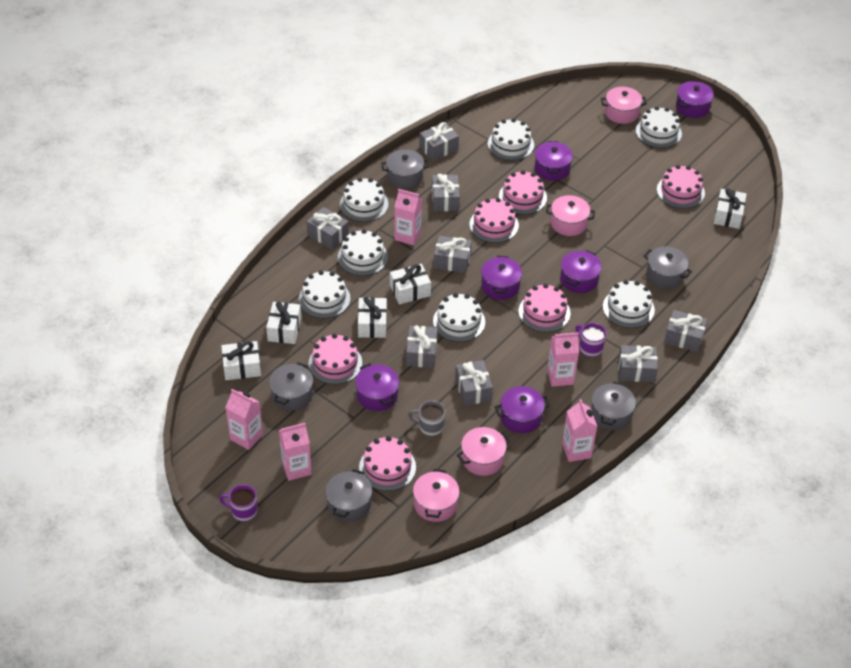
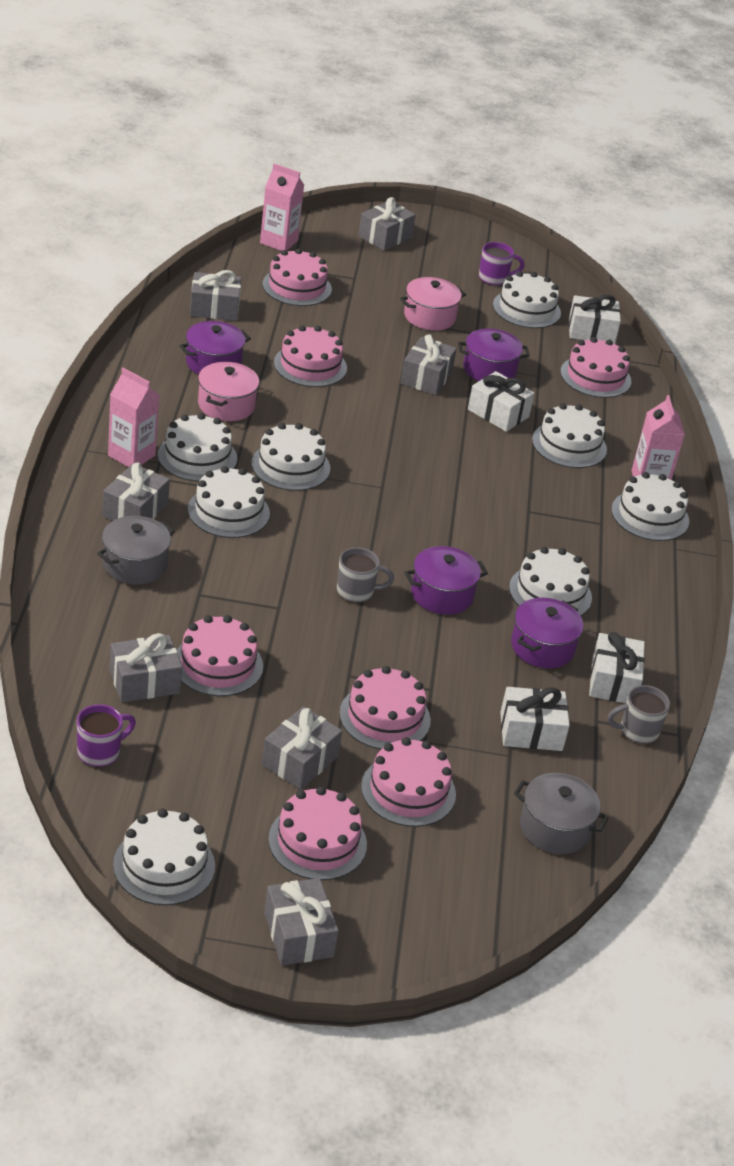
grey gift: [306,207,349,249] [406,325,438,368] [419,122,459,161] [432,174,460,211] [434,236,472,273] [455,360,493,406] [618,345,658,382] [664,310,707,352] = 8 -> [102,463,170,521] [110,633,182,702] [190,270,241,321] [262,706,342,790] [264,878,339,966] [358,197,416,251] [401,334,457,395] = 7
grey mug: [408,401,445,436] = 1 -> [337,547,394,603] [607,685,670,744] = 2
grey pot: [269,362,313,411] [326,469,372,522] [381,149,429,189] [591,382,636,431] [643,246,692,289] = 5 -> [97,516,175,585] [514,773,609,854] = 2
pink cake: [308,334,362,384] [359,436,416,491] [470,198,519,243] [499,170,547,215] [519,284,570,332] [657,165,705,209] = 6 -> [177,615,263,696] [262,249,332,306] [268,787,367,880] [274,325,347,387] [339,666,431,749] [361,737,456,827] [560,337,631,398] = 7
pink carton: [225,389,263,450] [279,423,312,481] [395,189,422,245] [547,332,579,387] [562,399,597,462] = 5 -> [108,368,159,467] [260,163,304,251] [632,395,685,480] = 3
pink pot: [413,469,460,522] [457,427,510,476] [546,195,595,236] [601,87,647,124] = 4 -> [198,362,259,421] [400,277,466,331] = 2
purple pot: [355,363,399,411] [481,256,522,300] [495,386,550,433] [535,141,573,181] [560,250,602,293] [676,81,714,118] = 6 -> [179,321,251,375] [405,546,488,615] [458,329,530,381] [511,598,583,668] = 4
white cake: [299,270,351,319] [338,229,388,276] [340,178,388,222] [433,293,485,342] [488,118,534,161] [603,280,655,328] [636,106,682,148] = 7 -> [113,809,215,905] [158,413,237,482] [188,466,270,538] [251,423,330,491] [493,271,561,328] [509,547,592,616] [532,403,607,468] [611,472,689,541] = 8
white gift: [221,341,261,380] [266,302,301,344] [358,297,387,338] [390,264,431,304] [714,188,747,229] = 5 -> [468,371,534,432] [500,687,570,751] [569,294,621,344] [589,632,645,703] = 4

